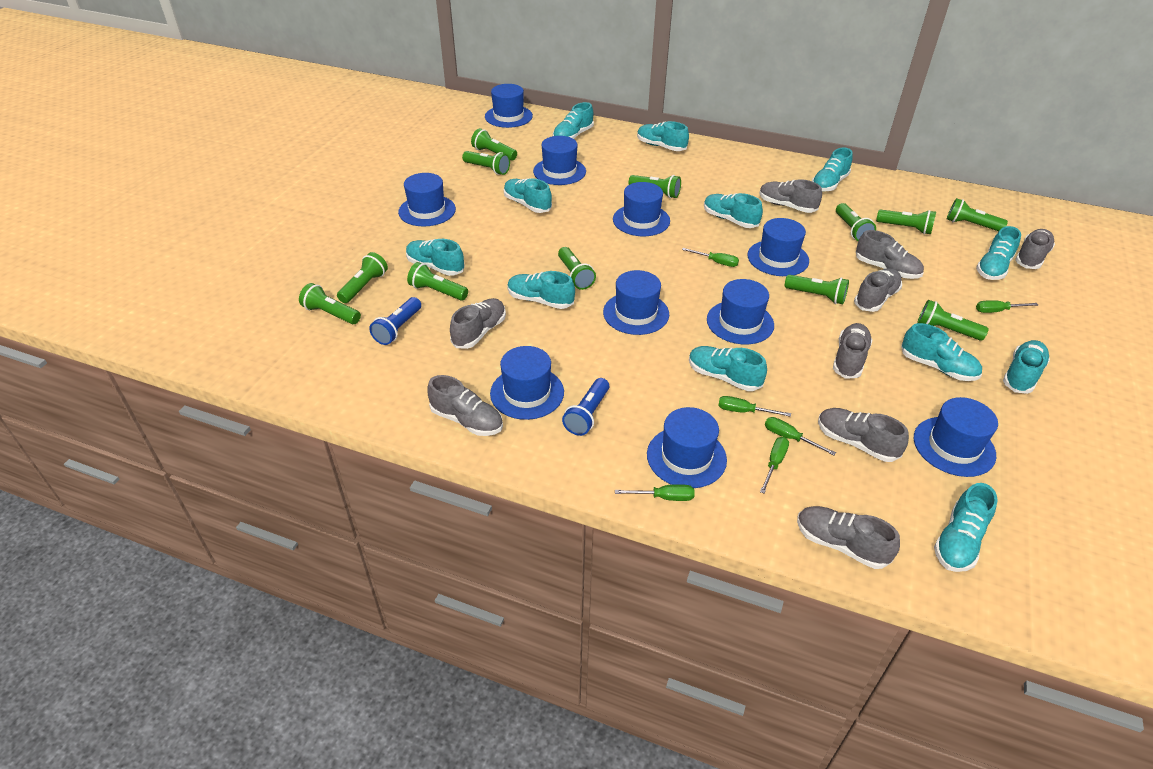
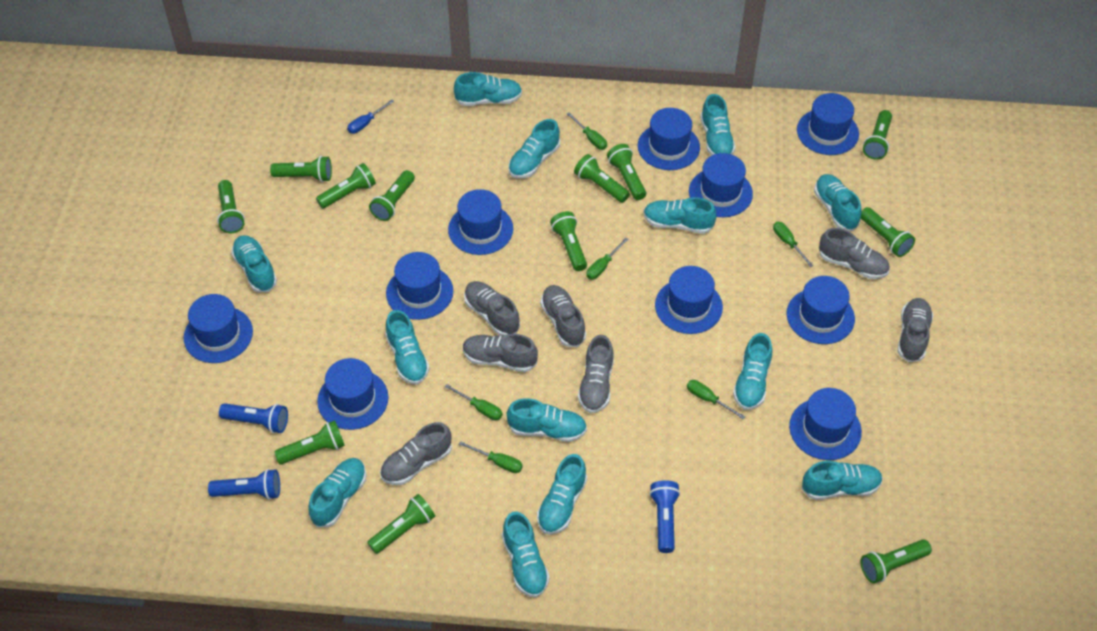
blue flashlight: [369,297,421,345] [562,378,609,436] = 2 -> [208,469,280,500] [219,403,288,433] [649,480,680,553] = 3
blue screwdriver: none = 0 -> [347,100,394,134] = 1
grey shoe: [427,375,503,436] [450,298,506,349] [759,179,822,213] [797,506,900,569] [818,408,909,462] [833,323,872,379] [854,268,902,312] [856,230,924,279] [1015,229,1055,269] = 9 -> [380,422,452,485] [463,334,538,372] [464,281,520,335] [540,285,586,347] [578,335,614,413] [819,228,889,279] [898,298,933,363] = 7
turquoise shoe: [406,239,465,276] [504,178,552,213] [507,271,575,309] [553,102,594,139] [637,121,689,151] [689,346,767,391] [704,193,763,228] [812,148,853,192] [901,323,982,381] [934,483,997,572] [976,226,1021,280] [1003,340,1050,394] = 12 -> [231,235,277,292] [309,458,366,527] [385,310,430,384] [454,72,522,106] [502,511,550,598] [507,398,587,442] [508,119,560,178] [537,454,587,535] [643,197,717,234] [700,94,736,156] [733,333,772,410] [802,461,883,500] [814,174,862,231] = 13

